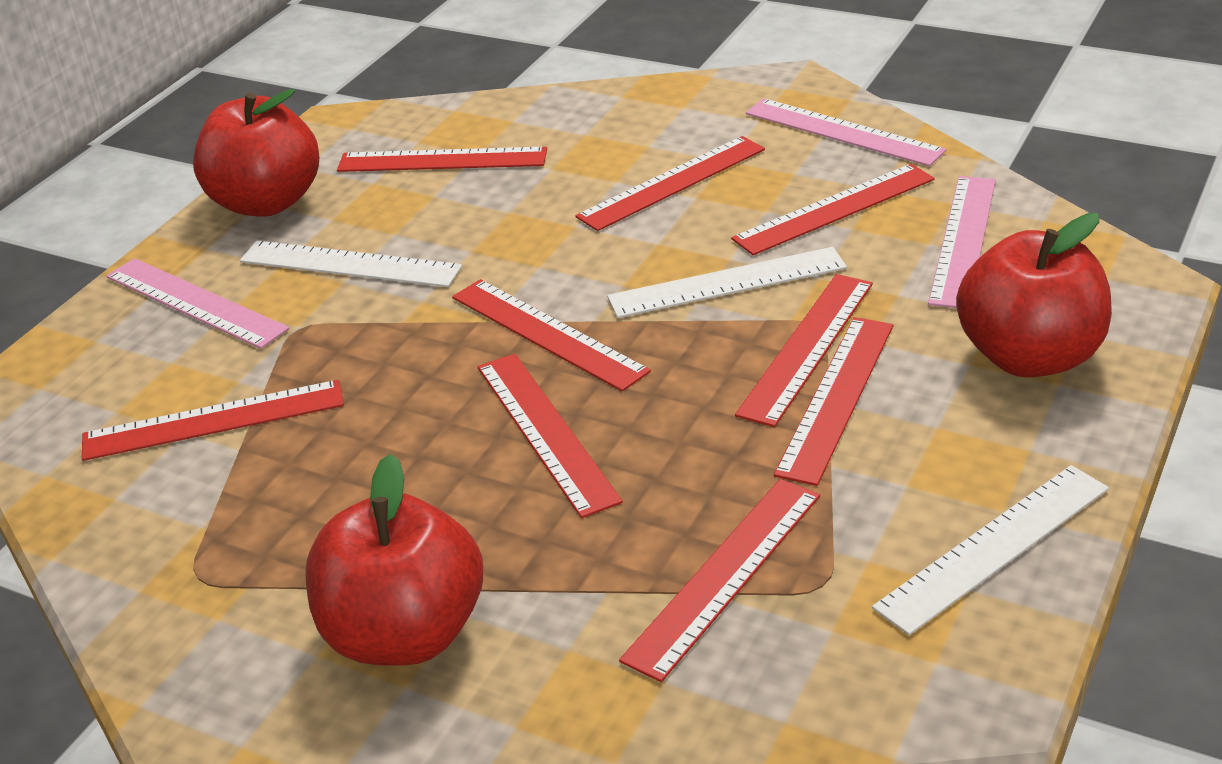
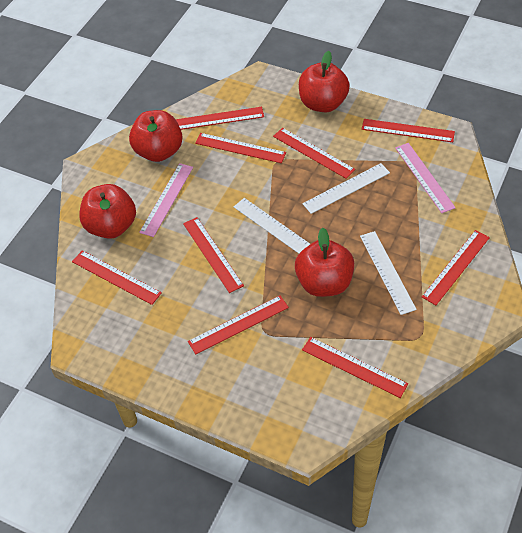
pink ruler: [106,258,289,349] [746,98,946,166] [928,176,996,308] = 3 -> [139,163,193,237] [395,143,456,213] = 2
red apple: [193,89,319,217] [305,454,483,666] [956,213,1112,377] = 3 -> [79,184,136,239] [129,110,183,162] [295,228,354,297] [299,51,350,112] = 4

